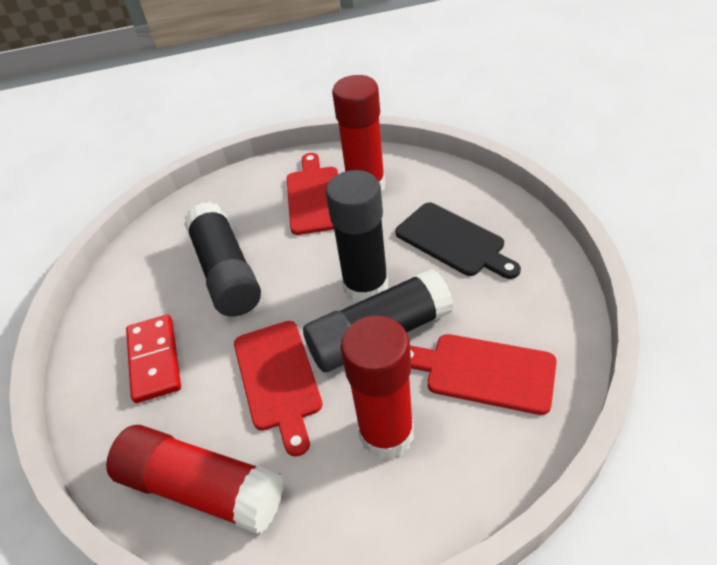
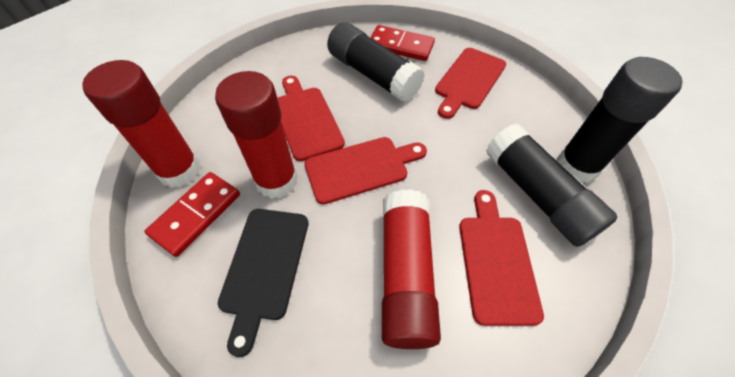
red cutting board: [234,321,323,457] [287,153,338,235] [410,334,557,415] = 3 -> [277,76,345,161] [304,137,427,204] [435,48,506,119] [459,190,544,326] = 4
red domino: [126,315,181,403] = 1 -> [144,172,240,257] [370,25,435,61] = 2

